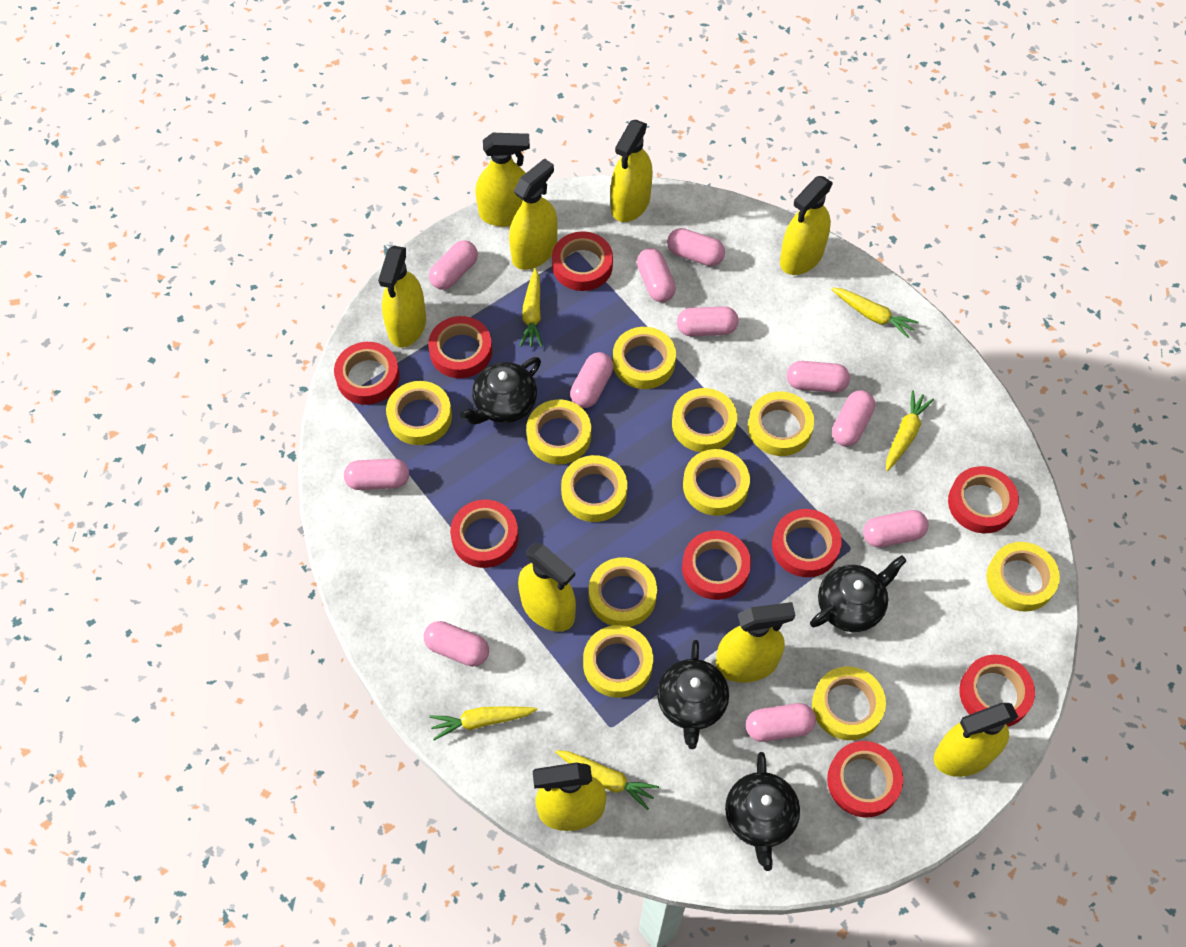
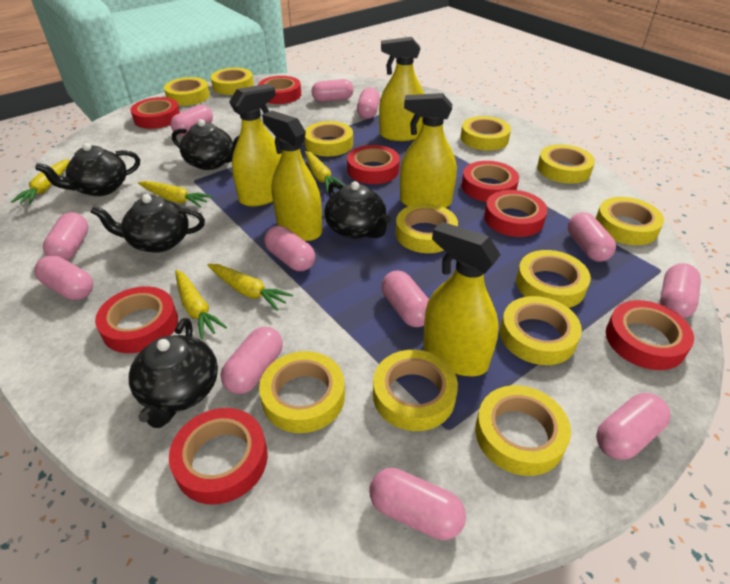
black teapot: [460,357,541,424] [657,640,729,749] [725,752,800,871] [810,555,907,632] = 4 -> [35,143,140,196] [91,194,205,253] [129,318,218,428] [172,119,239,170] [325,181,391,239] = 5
pink capsule: [344,459,409,490] [424,621,489,667] [429,240,478,290] [570,352,613,408] [637,248,676,302] [667,228,725,266] [677,306,738,336] [746,703,816,742] [787,361,850,393] [832,390,875,447] [863,510,929,547] = 11 -> [34,255,93,300] [43,212,88,261] [170,105,213,136] [221,327,283,394] [264,226,315,271] [312,79,354,102] [357,87,380,119] [370,468,466,540] [381,270,429,327] [568,212,616,262] [596,393,670,460] [660,263,701,318] = 12
red tape: [334,342,400,405] [428,316,492,378] [450,500,518,568] [552,231,613,291] [682,530,751,600] [772,509,842,577] [827,741,903,817] [948,466,1019,533] [959,655,1035,727] = 9 -> [95,286,178,353] [131,97,180,129] [169,408,268,504] [258,76,301,104] [347,145,400,184] [461,161,519,202] [484,190,547,237] [606,300,694,370] = 8
yellow spray bottle: [378,246,426,348] [475,133,530,227] [509,158,558,270] [518,542,576,632] [533,763,606,831] [611,120,653,222] [716,602,795,683] [780,176,833,275] [934,703,1018,777] = 9 -> [229,84,282,207] [262,111,322,241] [379,37,424,141] [400,93,457,208] [423,222,501,376] = 5
yellow tape: [386,381,452,445] [526,400,591,464] [561,455,627,522] [583,625,653,698] [589,557,657,627] [613,327,676,389] [672,388,737,452] [683,449,750,516] [748,391,814,456] [812,666,886,740] [987,542,1060,612] = 11 -> [164,77,210,106] [211,68,254,95] [259,351,345,433] [305,121,353,156] [373,350,458,431] [396,204,458,253] [461,116,511,151] [475,385,571,476] [500,296,582,365] [516,250,591,308] [537,144,595,184] [596,197,664,245] = 12

